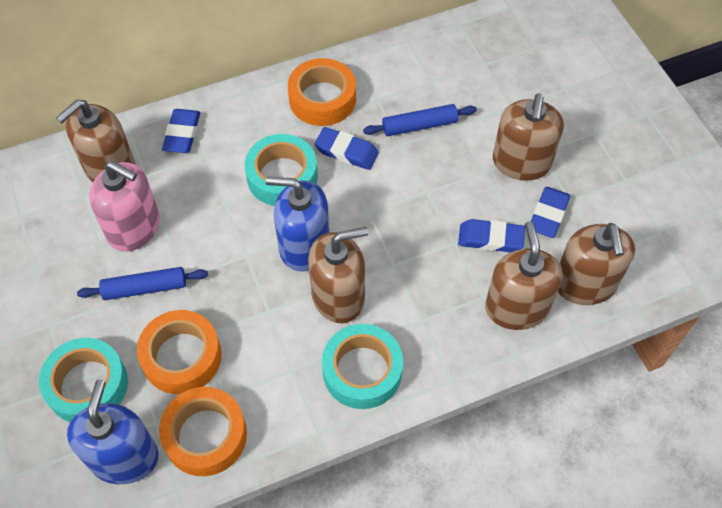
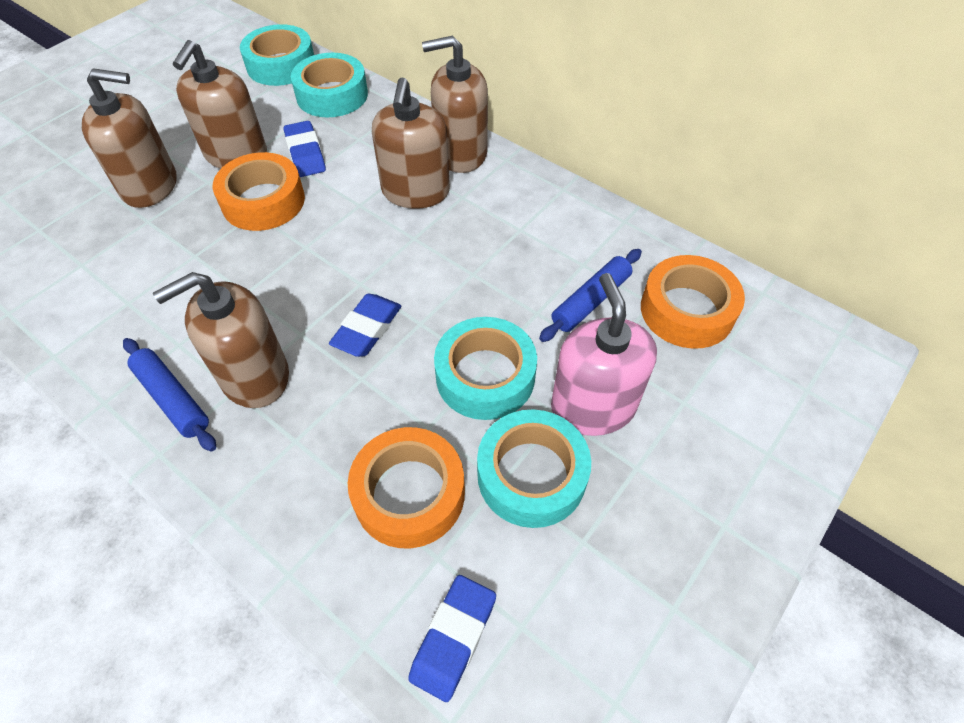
blue eraser: [162,109,200,153] [314,127,379,170] [458,219,525,252] [531,187,570,238] = 4 -> [284,121,326,177] [329,294,401,357] [408,575,496,702] = 3
blue soap dispenser: [67,380,158,484] [266,177,329,271] = 2 -> none = 0
turquoise tape: [39,338,128,422] [244,134,318,206] [322,324,403,409] = 3 -> [240,24,314,86] [291,53,368,117] [434,317,537,420] [477,410,591,528] = 4

